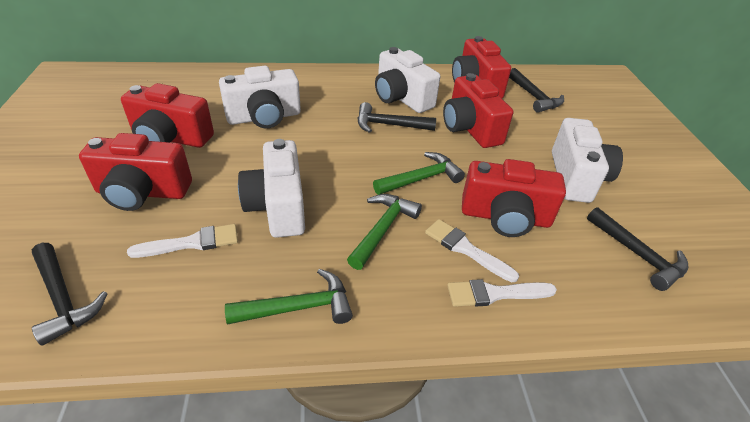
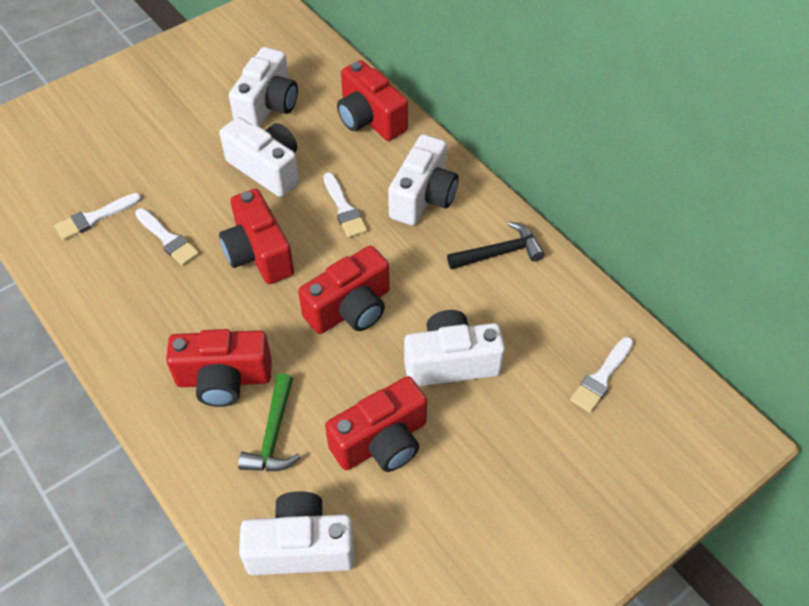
black hammer: [32,243,108,346] [358,102,436,133] [509,68,564,113] [587,207,689,291] = 4 -> [447,222,545,269] = 1
green hammer: [225,269,353,325] [347,194,422,270] [373,152,465,195] = 3 -> [238,373,300,472] = 1
white brush: [127,224,238,258] [425,219,519,282] [447,279,557,307] = 3 -> [55,193,142,240] [135,208,199,266] [323,172,367,238] [570,337,634,413] = 4
white camera: [219,66,301,128] [238,139,305,238] [375,47,440,113] [552,118,623,203] = 4 -> [219,117,299,197] [229,47,298,127] [239,491,355,575] [388,134,459,225] [404,310,505,386] = 5

